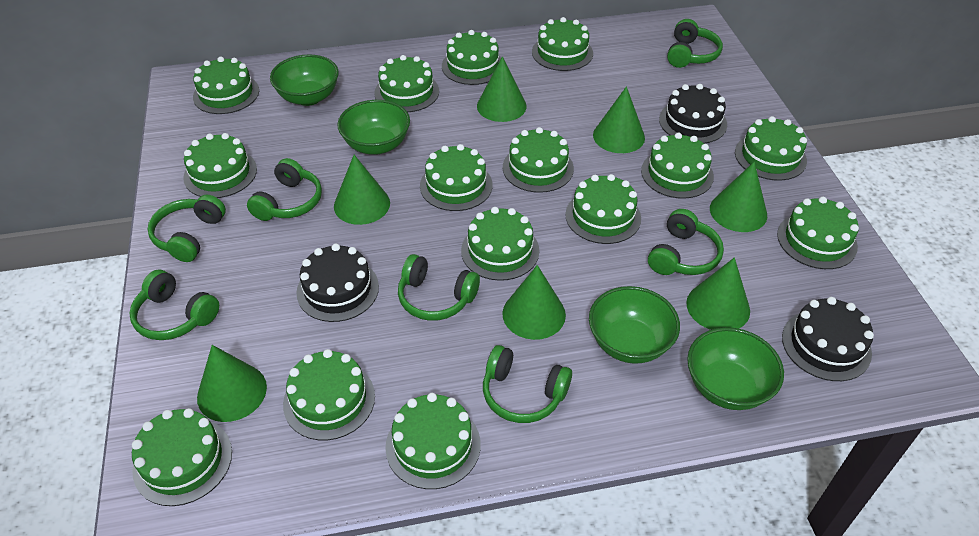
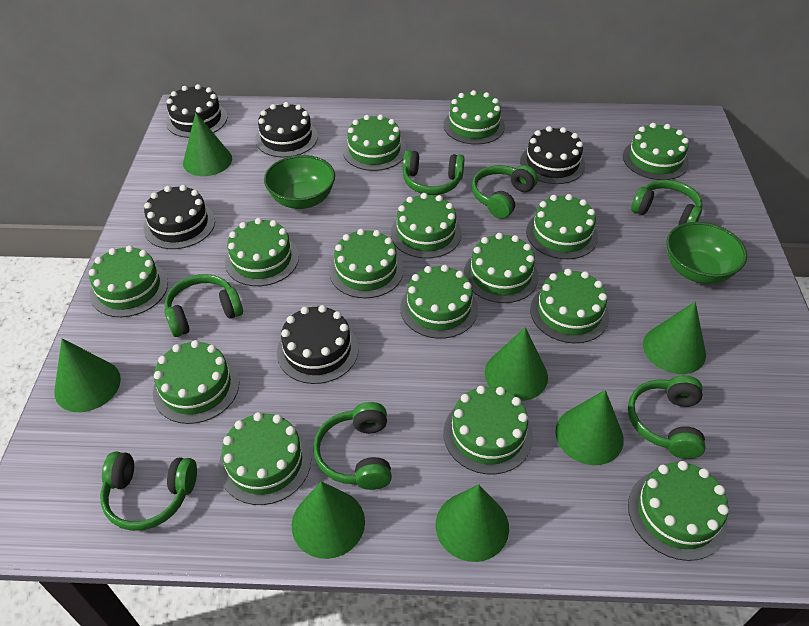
black cake: [296,244,379,322] [659,84,727,144] [782,297,874,381] = 3 -> [144,185,215,249] [166,84,227,138] [255,102,318,158] [277,305,358,384] [520,126,585,184] = 5
green bowl: [270,54,339,106] [337,100,410,155] [589,286,680,364] [687,327,784,410] = 4 -> [264,155,335,209] [666,222,747,284] = 2

